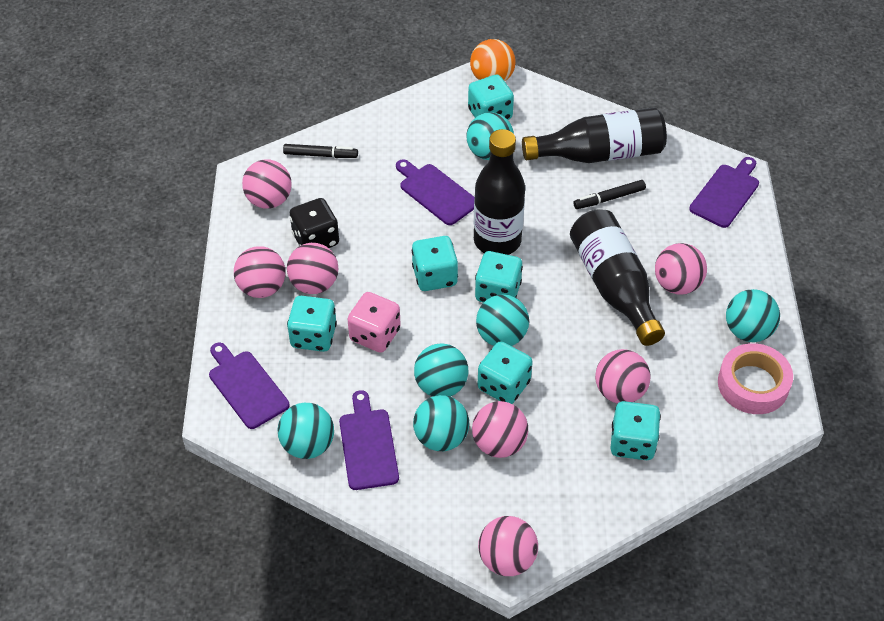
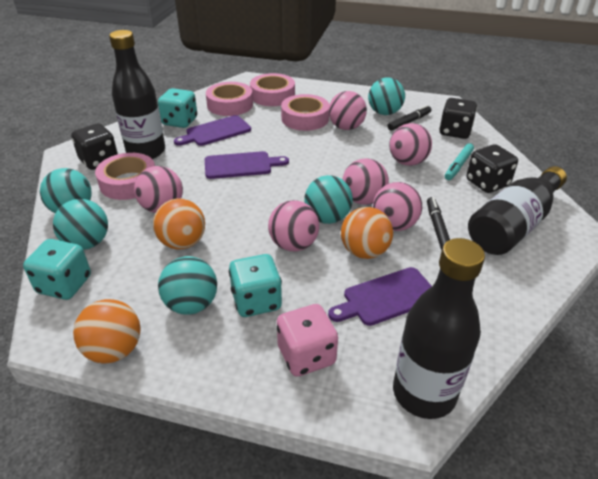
black dice: [290,198,339,248] = 1 -> [71,123,118,170] [439,98,477,139] [466,144,518,193] = 3
orange ball: [470,39,516,81] = 1 -> [73,299,141,364] [153,199,205,250] [341,207,393,259] = 3
pink ball: [234,246,285,298] [242,159,292,209] [287,243,339,294] [472,401,528,458] [478,516,538,576] [595,349,651,403] [655,243,707,295] = 7 -> [134,166,183,213] [268,200,319,251] [328,91,367,130] [342,158,389,205] [373,182,422,231] [389,123,432,166] = 6
pink tape: [718,343,793,414] = 1 -> [95,153,155,200] [206,82,253,116] [250,73,295,106] [281,94,329,131] = 4
purple cutting board: [209,343,289,429] [339,390,399,490] [396,159,475,225] [689,157,759,228] = 4 -> [174,115,251,146] [205,151,289,179] [328,267,432,326] = 3
turquoise ball: [278,403,334,459] [413,395,469,451] [414,343,468,397] [466,112,514,160] [476,294,529,346] [726,289,780,342] = 6 -> [40,168,92,213] [53,199,108,250] [158,256,217,315] [304,175,353,224] [368,78,405,115] = 5
turquoise dice: [287,296,337,352] [412,236,458,291] [468,75,514,120] [475,251,523,303] [478,341,533,404] [610,401,661,460] = 6 -> [23,239,91,300] [158,88,197,128] [229,254,282,317] = 3
turquoise marker: none = 0 -> [445,143,474,180] = 1

